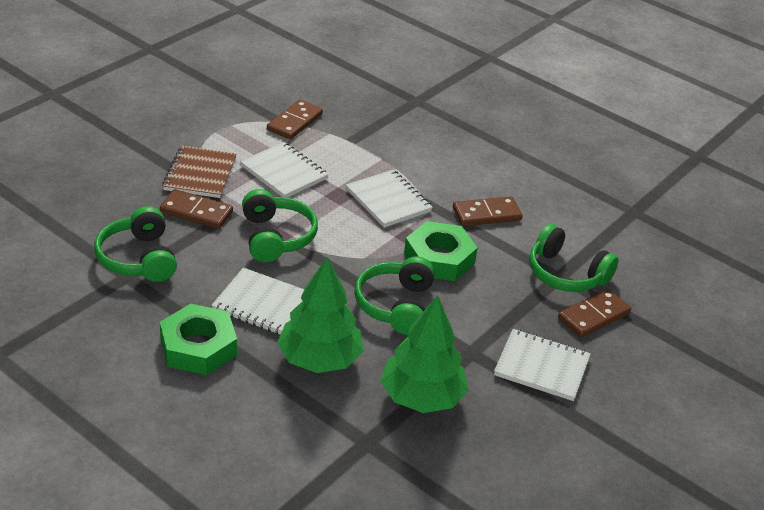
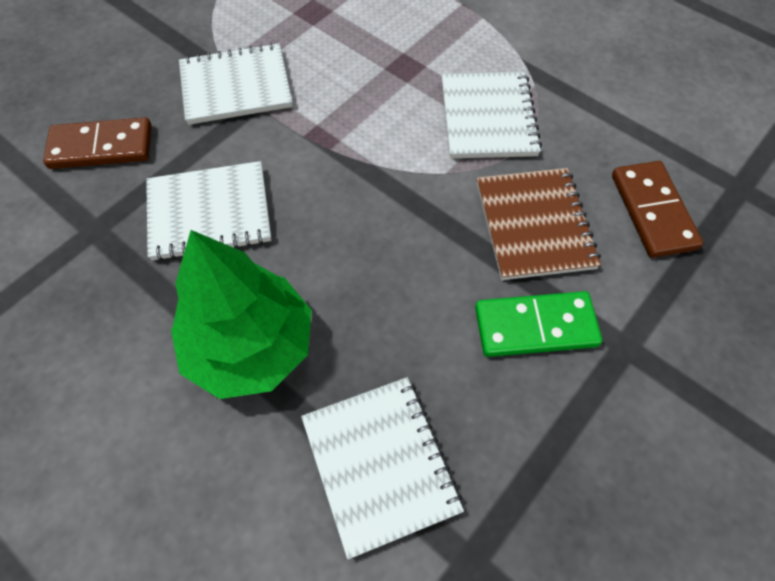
brown domino: [160,189,233,229] [267,100,323,140] [453,197,522,226] [558,289,631,337] = 4 -> [43,117,152,169] [612,161,703,258] = 2
green domino: none = 0 -> [475,291,602,357] = 1
green headphones: [94,206,177,282] [242,189,318,262] [354,256,435,335] [529,224,618,292] = 4 -> none = 0
green nut: [160,304,237,375] [404,221,478,281] = 2 -> none = 0
green tree: [277,257,364,373] [380,295,469,413] = 2 -> [171,230,312,399] = 1

